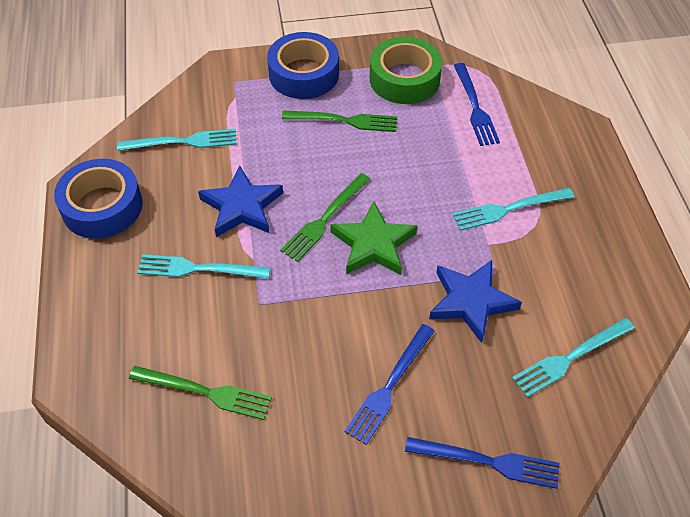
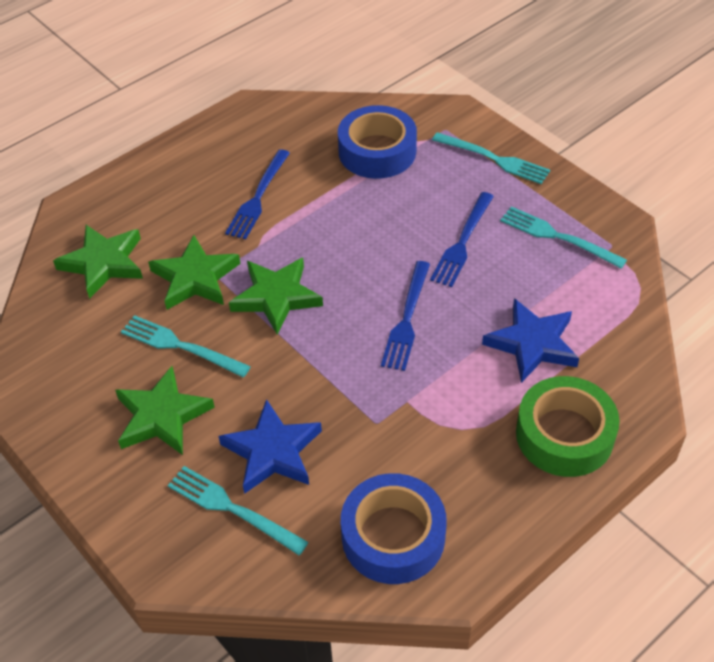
green fork: [129,366,272,420] [280,173,371,262] [282,111,397,132] = 3 -> none = 0
green star: [330,201,417,275] = 1 -> [53,225,143,299] [115,366,215,455] [148,235,240,310] [229,258,323,335] = 4

